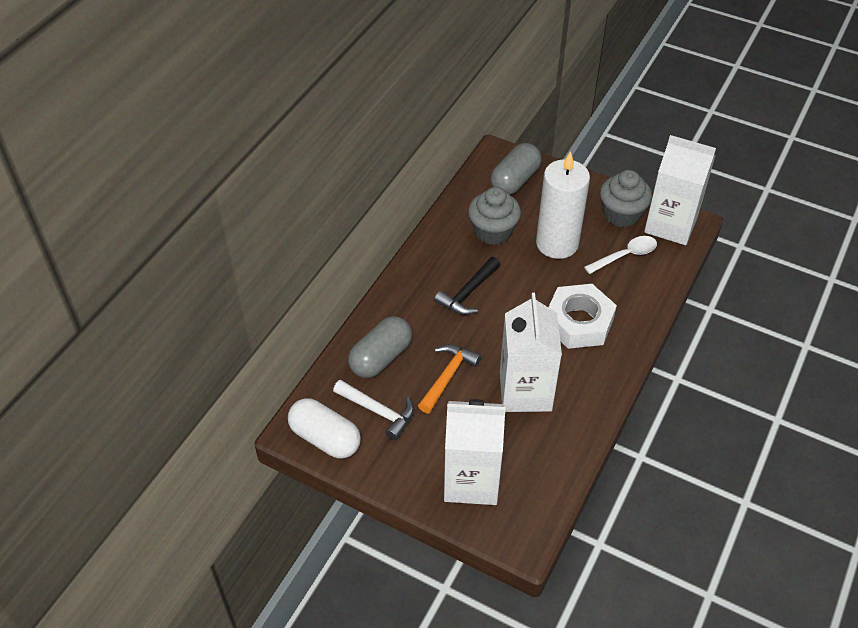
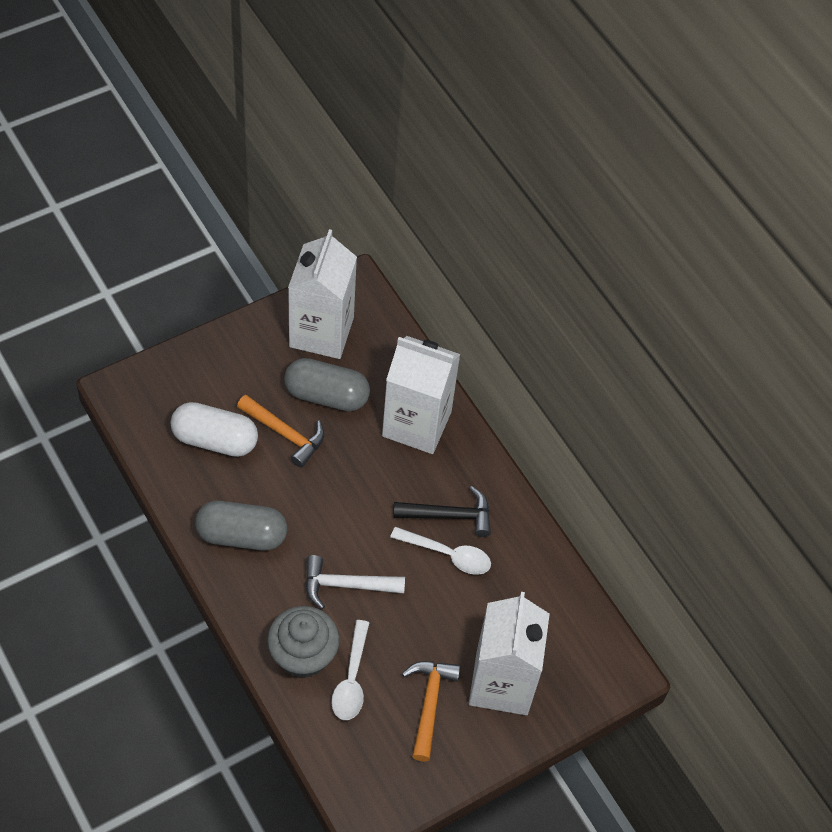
grey cupcake: [468,187,521,245] [600,170,652,227] = 2 -> [267,606,339,678] = 1
orange hammer: [418,344,481,413] = 1 -> [237,395,325,468] [402,661,460,762] = 2
white candle: [536,151,590,259] = 1 -> none = 0
white nut: [548,284,617,349] = 1 -> none = 0
white spoon: [584,236,657,274] = 1 -> [331,620,369,720] [390,527,491,575] = 2

